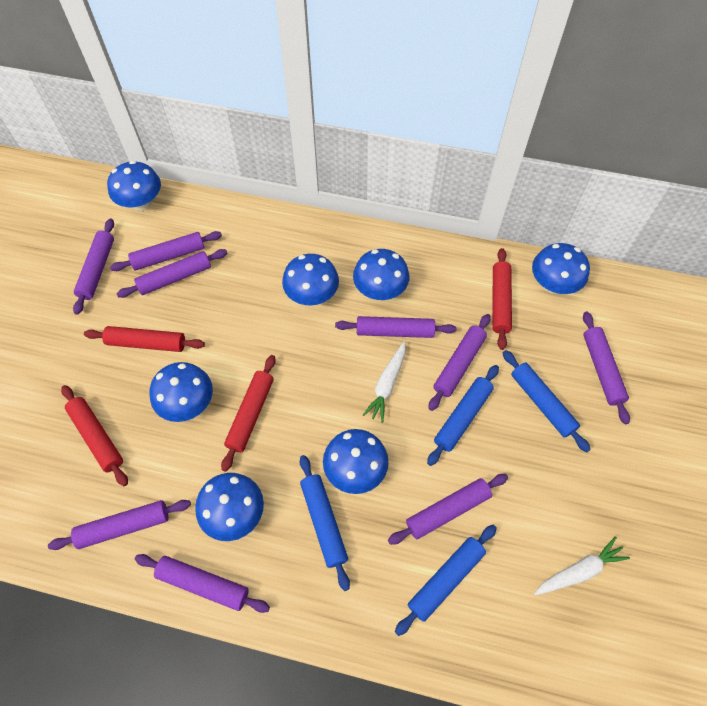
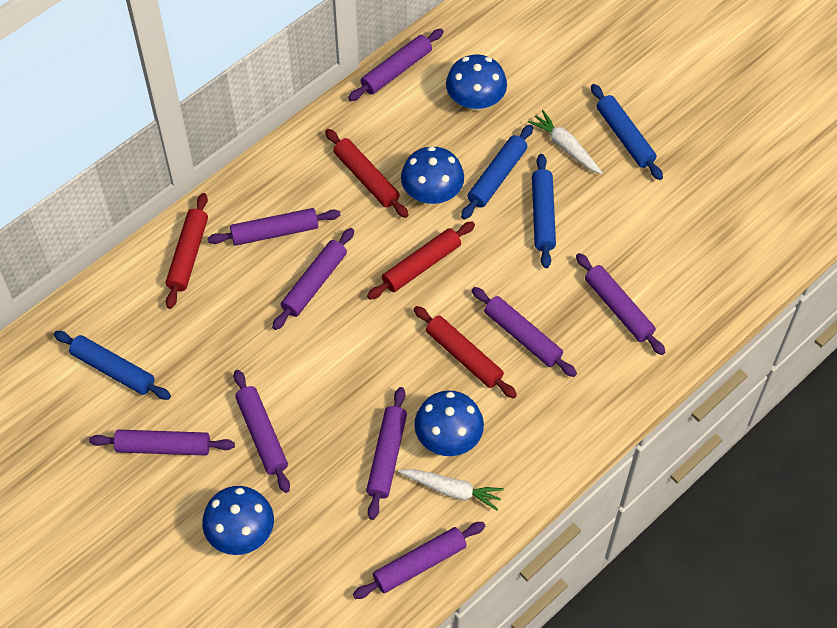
blue mushroom: [107,161,161,211] [149,362,213,422] [195,473,264,541] [282,254,339,305] [323,429,389,494] [353,249,409,300] [532,243,590,294] = 7 -> [202,486,274,555] [401,146,464,204] [414,391,484,456] [446,54,507,111] = 4

